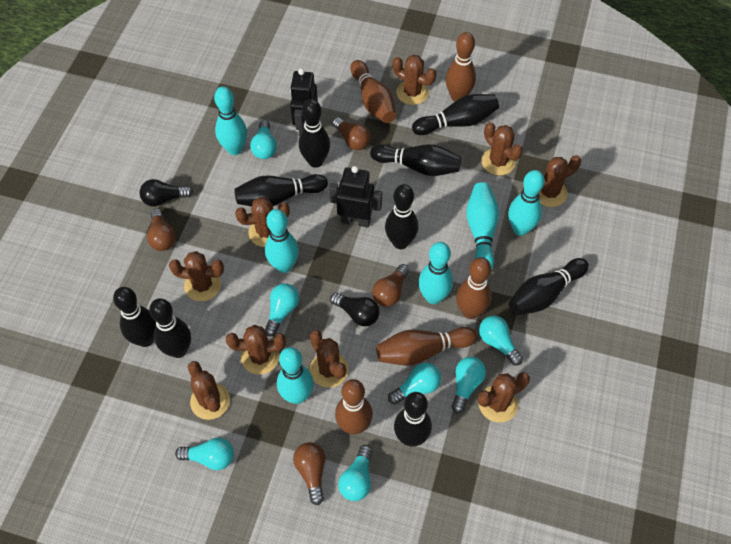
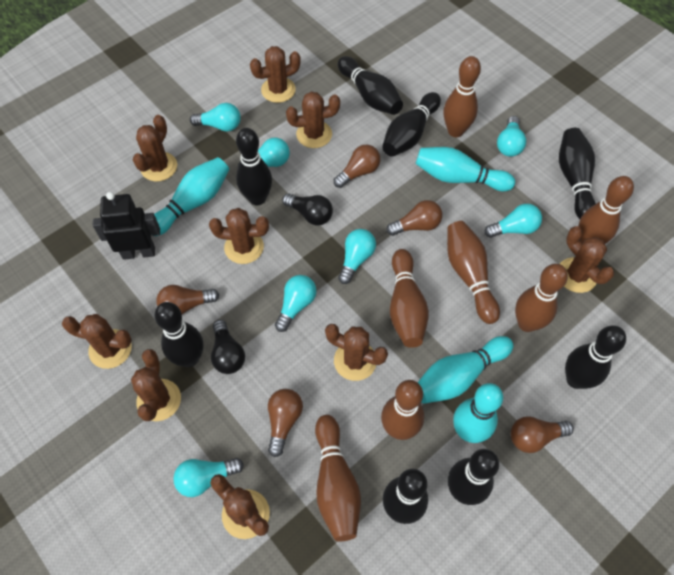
black bowling pin: [113,287,156,347] [149,298,191,358] [234,174,328,207] [299,99,330,168] [370,144,461,176] [385,184,418,249] [394,392,432,447] [412,94,499,135] [509,258,589,315] = 9 -> [154,302,203,367] [236,128,272,205] [338,56,403,115] [382,92,441,157] [383,469,428,524] [448,449,499,505] [559,128,596,219] [565,326,626,389] = 8
black robot: [290,68,318,136] [329,166,382,228] = 2 -> [93,192,160,260] = 1
brown bowling pin: [335,379,373,434] [350,60,396,123] [376,327,477,365] [446,32,476,102] [456,257,492,319] = 5 -> [315,415,361,542] [381,380,424,440] [390,249,429,348] [443,56,481,137] [447,221,500,324] [515,264,568,332] [578,176,634,244] = 7
brown light bulb: [147,209,176,251] [293,442,325,505] [332,117,371,150] [372,264,409,307] = 4 -> [156,285,219,314] [268,389,303,457] [334,145,380,188] [386,200,442,236] [511,416,574,453] = 5
turquoise bowling pin: [214,86,247,155] [265,209,299,273] [277,347,314,404] [418,242,453,304] [466,182,499,270] [508,170,545,236] = 6 -> [154,157,229,236] [416,147,515,191] [418,336,513,404] [453,383,503,443] = 4

